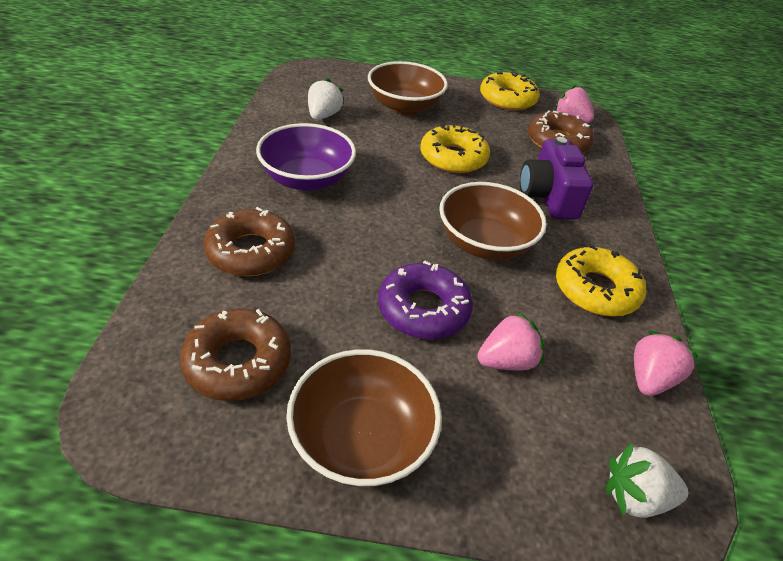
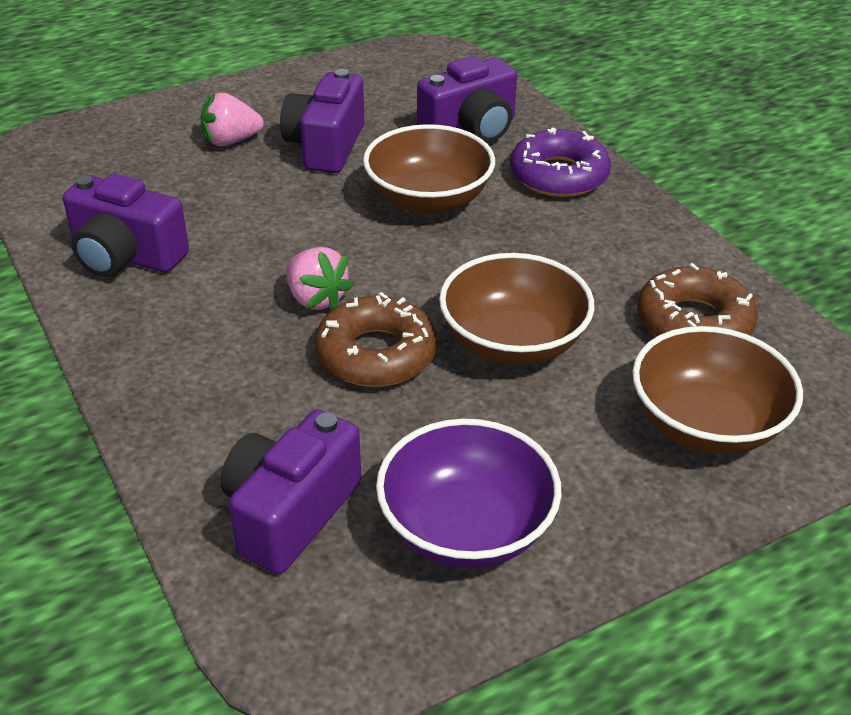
brown donut: [180,309,291,401] [203,207,295,276] [528,111,594,153] = 3 -> [315,292,437,387] [637,263,758,337] = 2
pink strawberry: [477,312,545,370] [554,85,594,123] [634,330,699,396] = 3 -> [200,93,264,147] [286,247,353,310] = 2
purple camera: [520,137,594,220] = 1 -> [63,174,189,277] [221,409,361,574] [280,69,364,173] [417,56,517,143] = 4
white strawberry: [308,78,344,120] [606,443,688,518] = 2 -> none = 0
yellow donut: [420,123,490,173] [480,71,540,111] [556,245,646,317] = 3 -> none = 0

